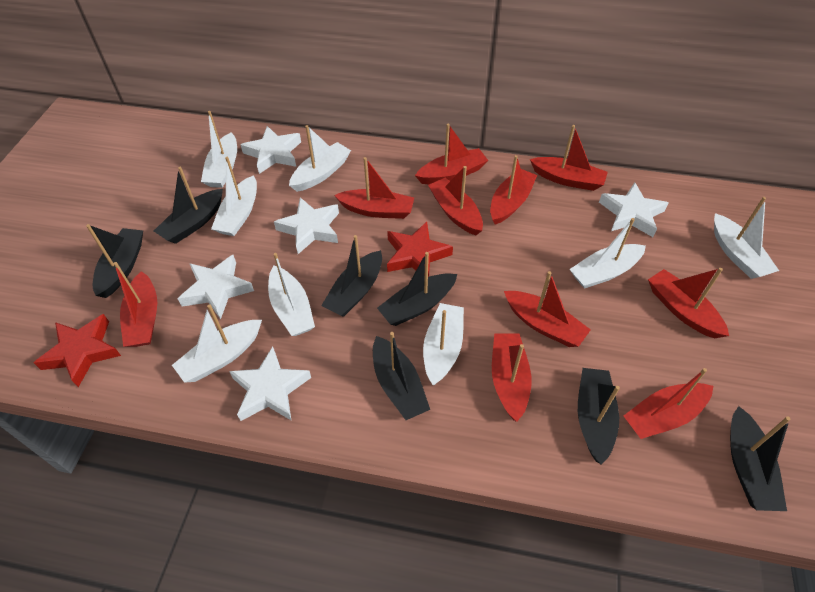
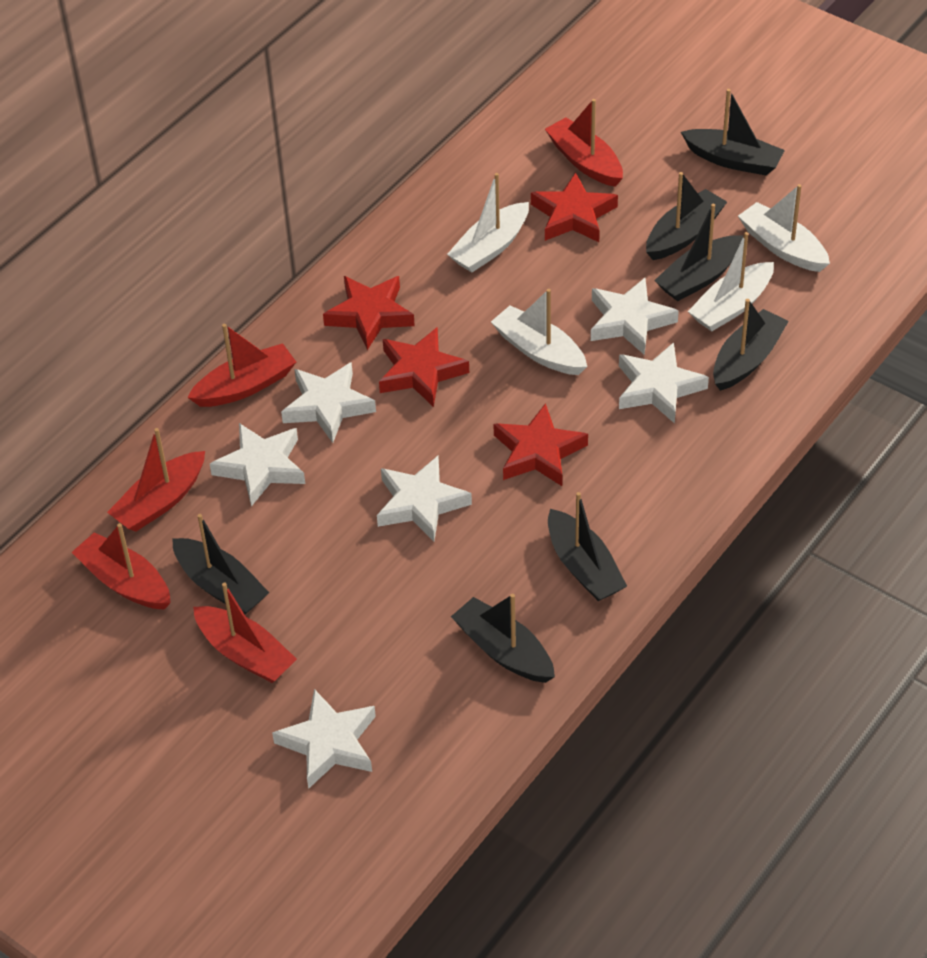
red boat: [113,262,157,347] [334,157,414,219] [415,123,488,184] [428,166,483,235] [490,155,537,225] [492,333,532,422] [504,271,591,347] [530,125,608,191] [624,368,713,439] [648,268,729,338] = 10 -> [72,523,171,610] [107,428,205,532] [187,324,296,407] [193,582,297,683] [545,99,623,187] = 5
red star: [34,314,121,387] [387,222,453,277] = 2 -> [323,276,415,350] [379,327,469,407] [494,403,588,486] [531,172,618,242] = 4
white boat: [172,304,262,383] [201,111,237,188] [211,157,257,236] [268,253,315,336] [289,125,351,192] [423,303,464,385] [569,218,646,289] [714,197,779,279] = 8 -> [447,173,529,272] [491,289,587,375] [688,232,774,332] [738,184,830,272] = 4
white star: [178,255,254,319] [229,346,311,421] [241,126,301,174] [274,197,339,254] [599,182,668,237] = 5 -> [210,423,305,507] [272,689,376,789] [281,362,376,443] [377,456,472,542] [591,278,679,355] [619,342,709,424] = 6

